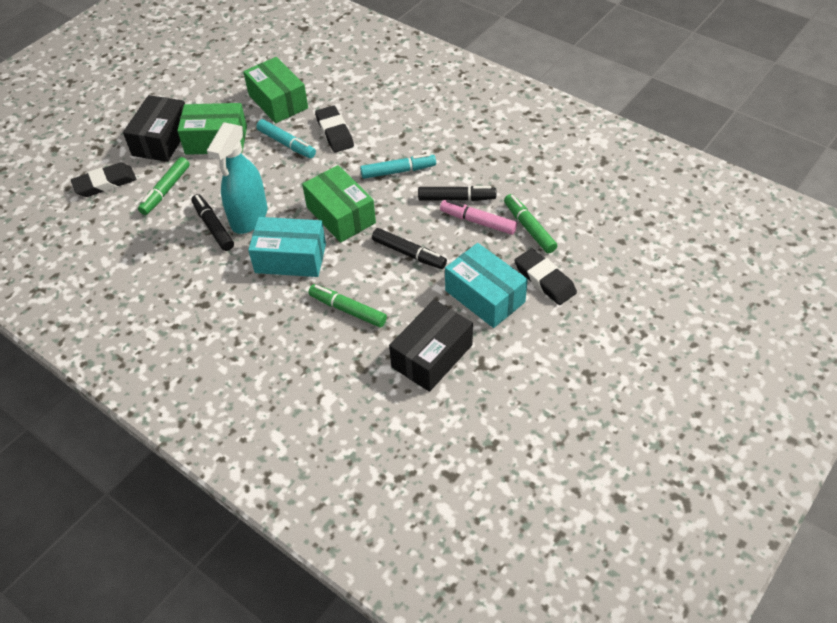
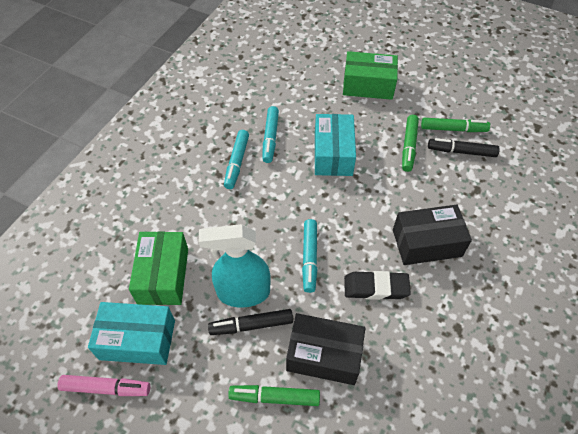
black eraser: [71,162,136,197] [315,105,354,153] [514,248,577,305] = 3 -> [344,271,411,300] = 1
black marker: [191,194,234,251] [372,228,447,269] [418,186,496,201] = 3 -> [208,309,293,335] [428,138,500,157] = 2
green box: [177,103,247,155] [243,57,308,123] [302,165,376,243] = 3 -> [129,232,188,305] [343,51,398,100] = 2
turquoise marker: [256,119,316,158] [360,154,436,179] = 2 -> [224,130,249,189] [262,106,279,163] [302,219,317,293] = 3

